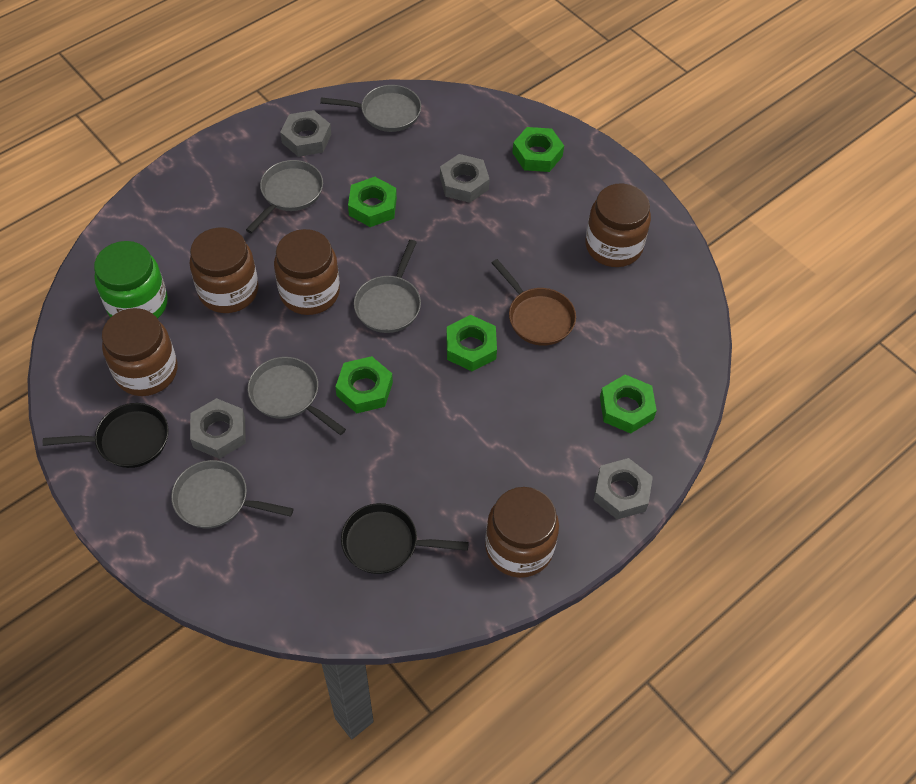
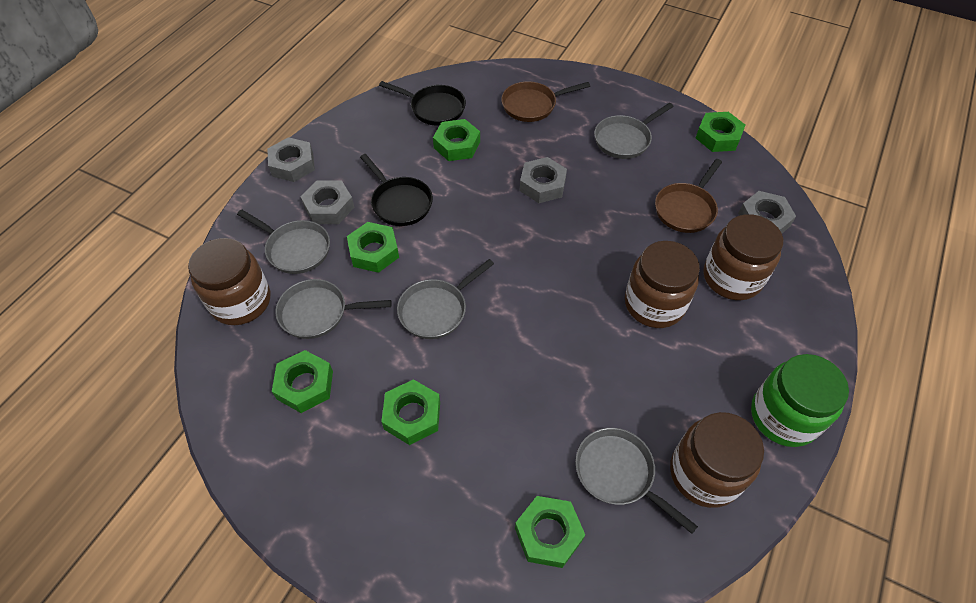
brown jar: [102,308,177,396] [190,227,259,313] [274,229,340,315] [485,487,559,578] [585,183,651,267] = 5 -> [188,238,270,325] [625,241,700,328] [670,412,764,508] [704,214,783,300] = 4
brown pan: [492,259,576,346] = 1 -> [501,81,590,122] [655,159,722,233] = 2
green nut: [335,356,393,413] [348,177,397,227] [446,315,497,371] [512,127,564,172] [600,375,657,434] = 5 -> [272,350,333,413] [347,222,399,273] [381,379,440,445] [433,119,480,161] [515,496,585,568] [696,112,745,152] = 6

